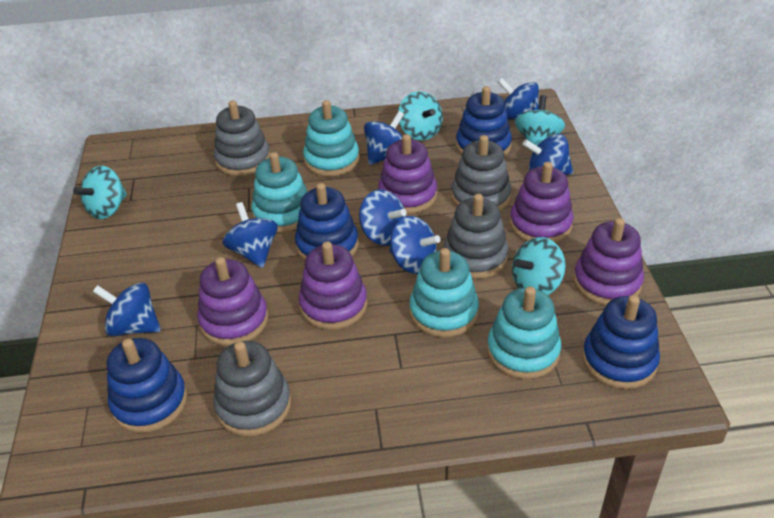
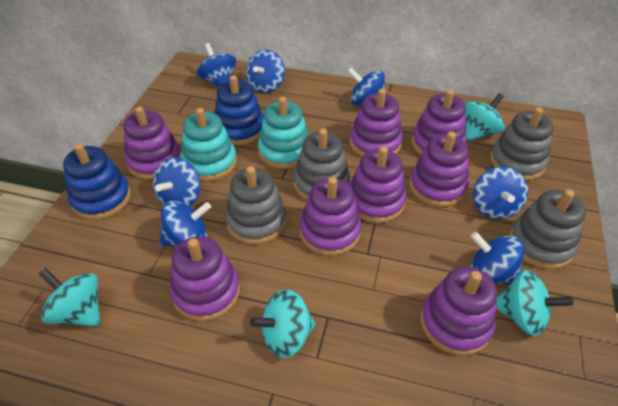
blue stacking toy: [107,338,187,433] [295,183,359,261] [456,86,512,157] [582,295,660,389] = 4 -> [63,143,131,220] [214,75,264,145] = 2
purple stacking toy: [197,257,268,346] [299,242,367,330] [378,134,437,214] [510,162,574,243] [574,218,644,306] = 5 -> [124,106,181,180] [170,236,240,321] [299,177,361,256] [350,89,403,157] [350,146,407,223] [410,131,469,207] [411,89,466,155] [421,267,497,356] = 8
turquoise stacking toy: [251,152,307,233] [303,100,360,176] [409,248,479,337] [487,287,561,379] = 4 -> [181,108,237,181] [258,97,309,169] = 2

